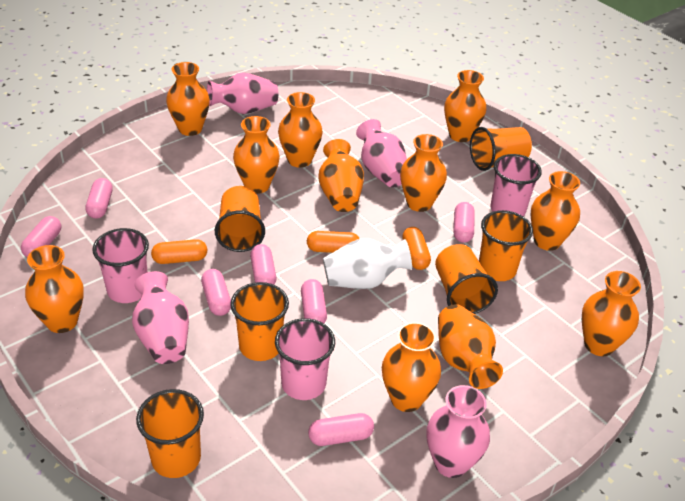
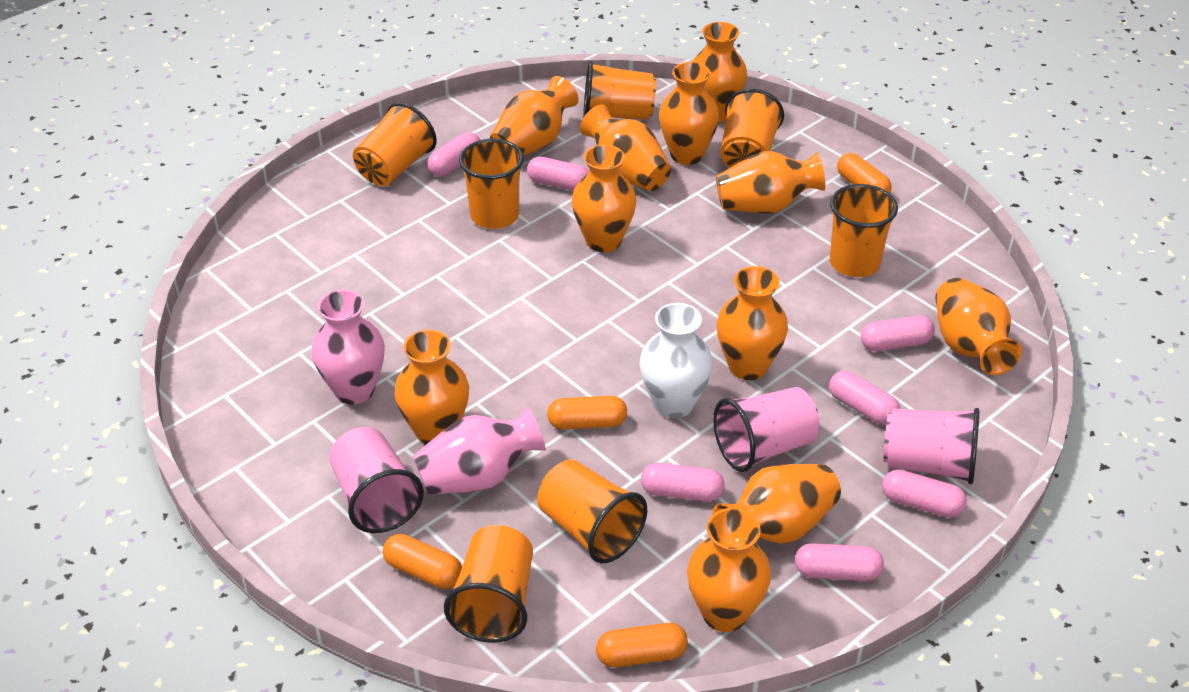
orange capsule: [151,239,207,264] [307,231,360,253] [402,227,431,270] = 3 -> [383,534,462,589] [547,396,627,429] [596,623,688,667] [837,153,892,193] = 4
orange cup: [136,389,204,478] [215,186,265,252] [230,282,289,361] [435,244,498,314] [470,127,532,171] [479,210,533,281] = 6 -> [353,102,437,186] [444,525,533,643] [459,139,524,229] [537,459,647,563] [583,61,656,120] [720,89,784,168] [830,184,898,277] = 7
pink vase: [132,271,189,364] [207,72,278,114] [356,119,407,187] [426,385,490,478] = 4 -> [312,290,385,405] [413,407,546,495] = 2

